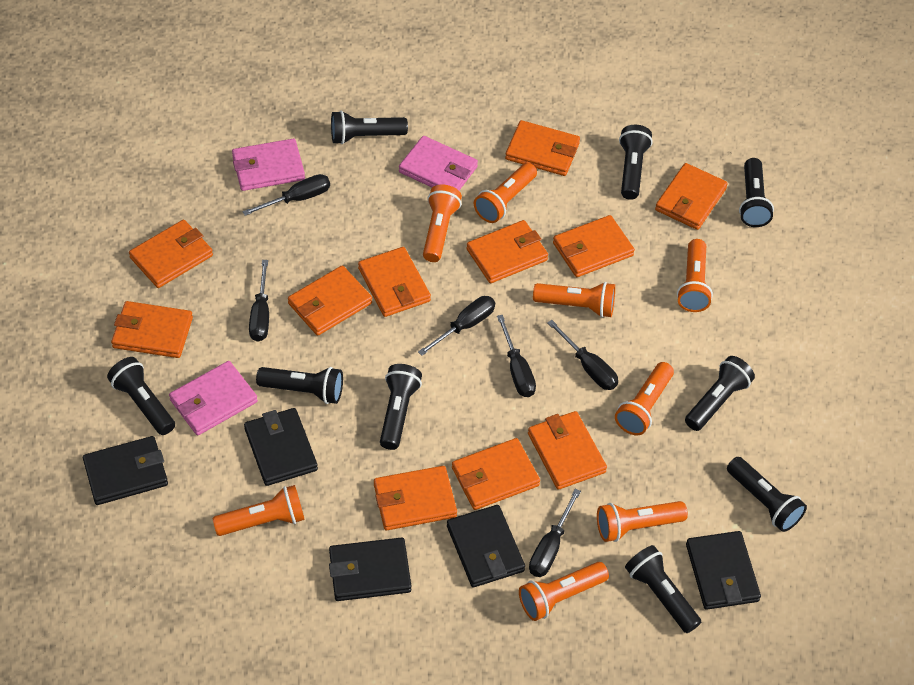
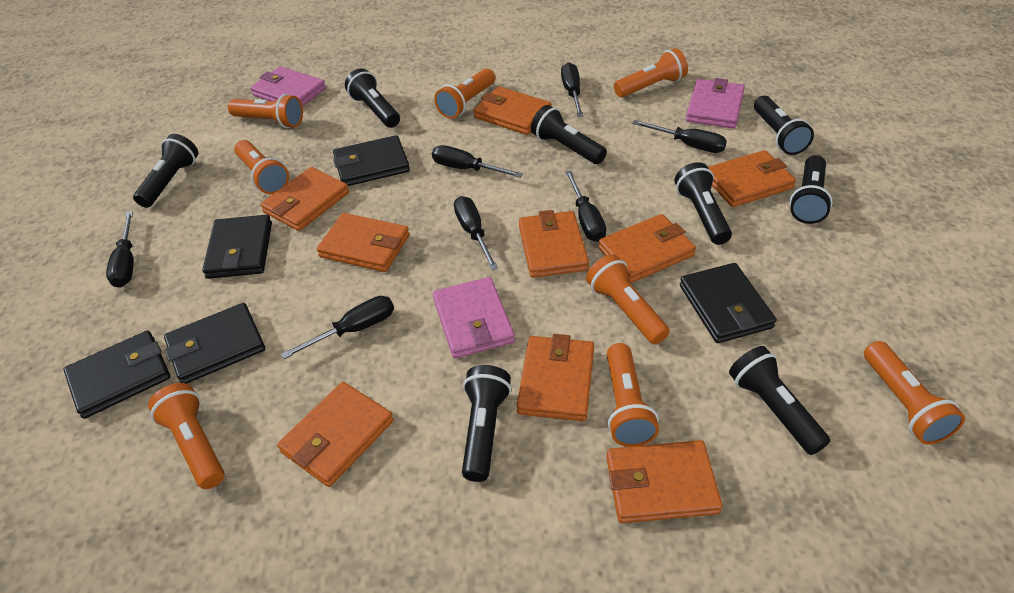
black flashlight: [107,357,175,435] [256,367,343,404] [331,111,408,144] [380,364,422,450] [619,125,653,200] [625,545,701,633] [685,356,755,431] [727,457,807,532] [739,158,774,227] = 9 -> [133,134,198,208] [345,69,400,128] [462,365,511,482] [531,105,607,164] [674,162,732,245] [729,346,830,455] [754,96,814,155] [790,155,833,224] = 8
black screwdriver: [242,174,330,216] [249,260,269,342] [418,296,495,356] [497,315,536,397] [529,489,581,577] [547,320,618,390] = 6 -> [106,211,134,288] [281,296,394,359] [432,145,523,178] [454,196,498,270] [561,62,583,117] [565,171,606,242] [632,120,727,153] = 7
orange wallet: [111,301,193,358] [129,220,213,288] [288,265,372,336] [358,247,431,317] [374,466,457,530] [452,438,540,510] [467,220,548,283] [505,120,580,176] [528,411,607,490] [553,215,635,277] [655,163,728,230] = 11 -> [260,167,349,231] [277,382,394,487] [317,213,410,272] [473,86,552,135] [517,334,594,421] [519,210,589,278] [598,214,696,283] [606,440,723,523] [708,150,796,207] = 9

